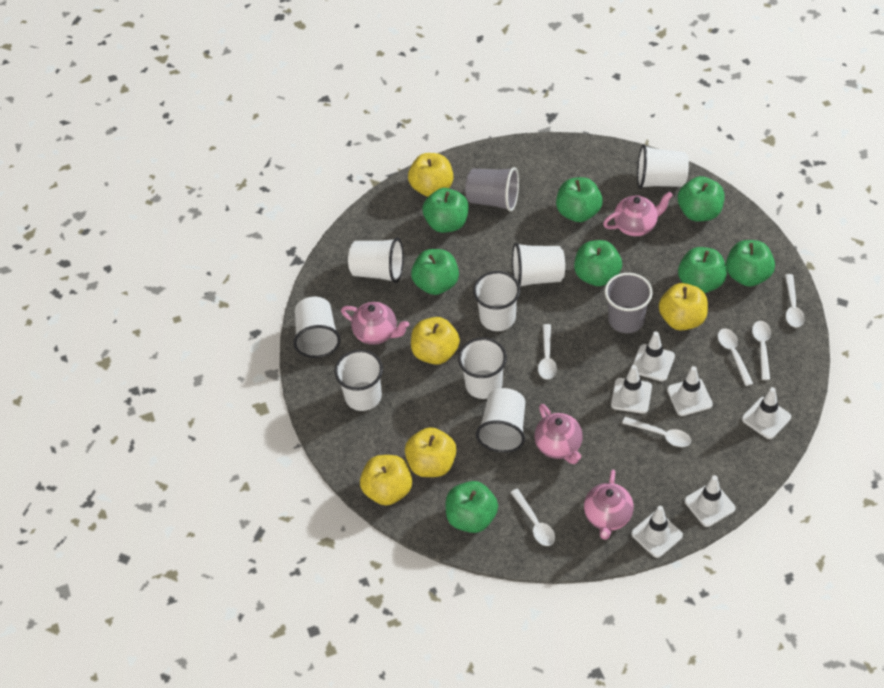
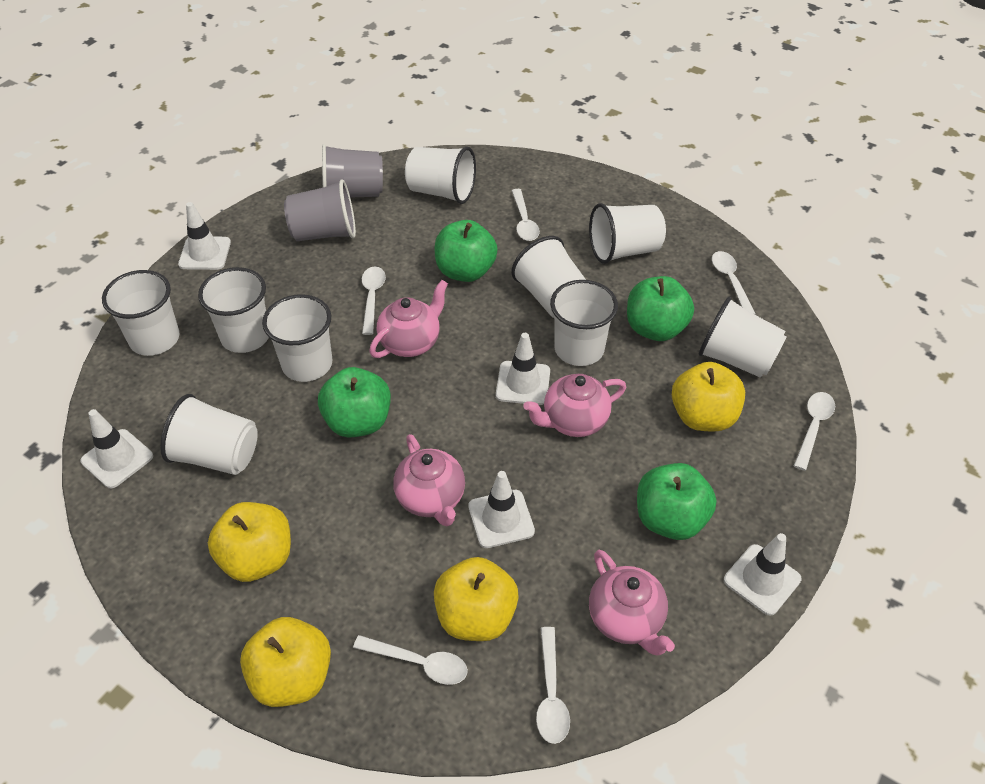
green apple: [411,249,459,295] [423,188,469,233] [446,481,498,533] [556,177,603,222] [574,240,622,286] [678,176,725,221] [678,247,727,293] [726,240,775,287] = 8 -> [318,367,391,437] [435,220,498,282] [627,276,694,341] [637,463,716,540] = 4
white cup: [293,297,341,358] [334,350,383,411] [348,238,404,283] [458,337,507,399] [473,271,520,331] [476,388,525,453] [512,243,565,287] [637,145,689,189] = 8 -> [102,270,179,356] [160,394,258,475] [198,267,269,353] [262,294,332,382] [405,146,476,204] [511,236,586,318] [550,280,618,366] [589,203,666,264] [699,297,787,378] = 9
white traffic cone: [611,365,652,414] [631,506,683,558] [633,331,675,381] [667,366,713,416] [685,475,736,527] [742,387,791,439] = 6 -> [81,409,153,489] [178,202,231,270] [468,471,535,548] [496,333,550,405] [724,533,801,616] = 5
yellow apple: [360,455,412,505] [405,427,457,477] [408,153,453,197] [411,317,460,365] [659,283,708,330] = 5 -> [208,502,291,582] [240,617,331,707] [434,557,519,641] [672,362,745,431] = 4

